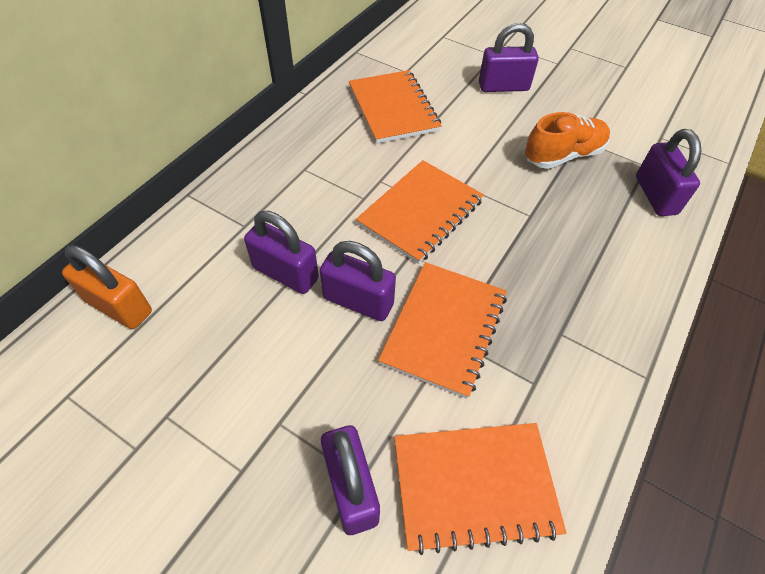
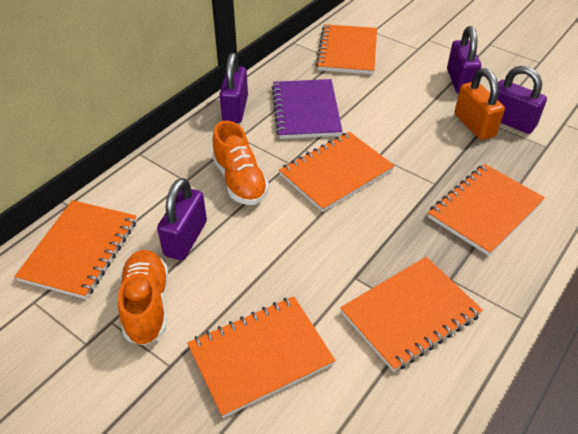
orange notebook: [349,70,442,144] [356,160,484,264] [378,262,507,399] [395,423,566,555] = 4 -> [14,200,137,299] [187,296,335,418] [279,132,395,212] [316,24,377,74] [340,257,483,372] [428,164,545,256] = 6
orange shoe: [525,112,610,169] = 1 -> [118,250,168,346] [212,121,269,205] = 2
purple notebook: none = 0 -> [272,79,343,139] = 1
purple padlock: [244,211,319,294] [320,241,396,321] [321,425,380,535] [479,23,539,92] [636,129,701,216] = 5 -> [157,178,207,260] [220,53,248,123] [447,26,481,94] [497,66,547,134] = 4

